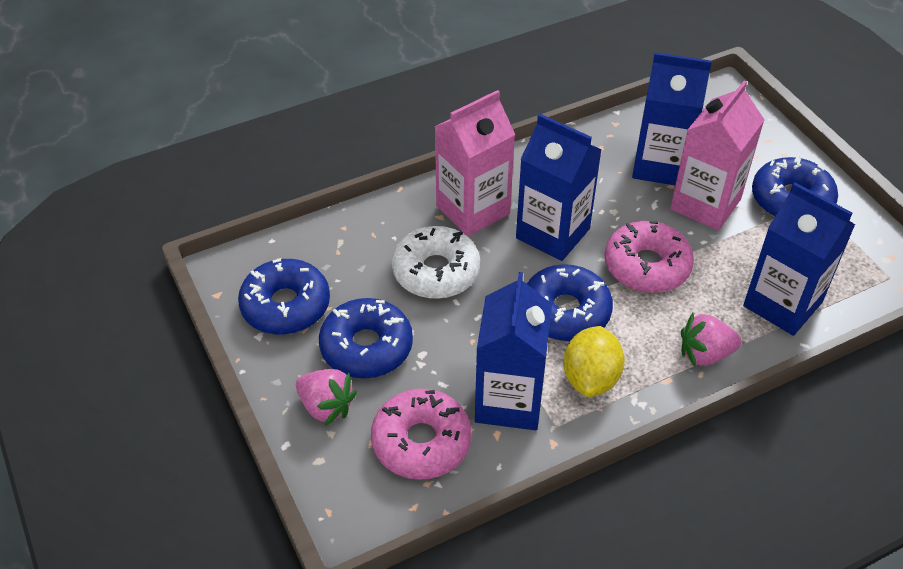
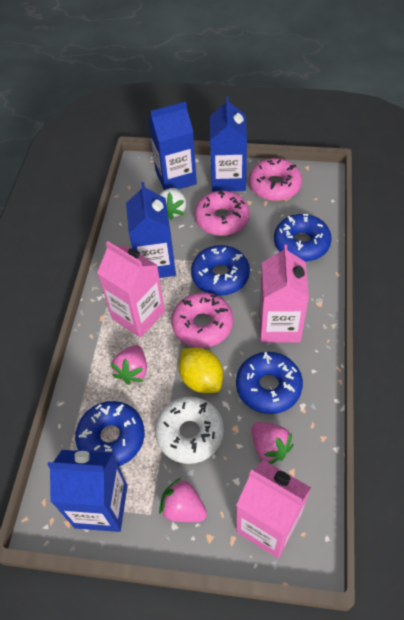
pink carton: [434,90,515,236] [670,80,764,231] = 2 -> [97,241,165,338] [236,460,311,558] [259,245,309,343] = 3
pink donut: [371,389,472,480] [605,221,694,293] = 2 -> [171,292,233,348] [195,189,250,236] [249,158,302,201] = 3
pink strawberry: [296,369,357,426] [681,313,742,367] = 2 -> [111,345,147,385] [159,478,207,522] [252,422,294,464] = 3
white strawberry: none = 0 -> [159,188,187,220] = 1

